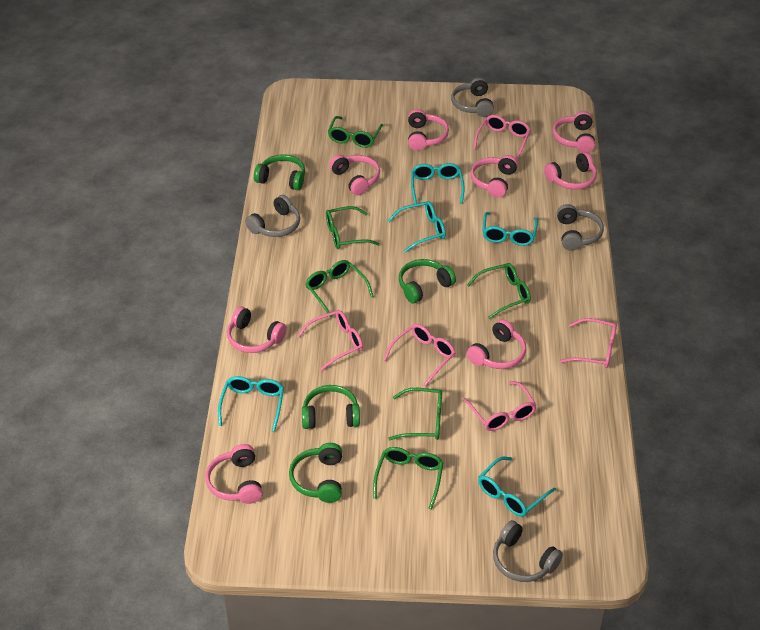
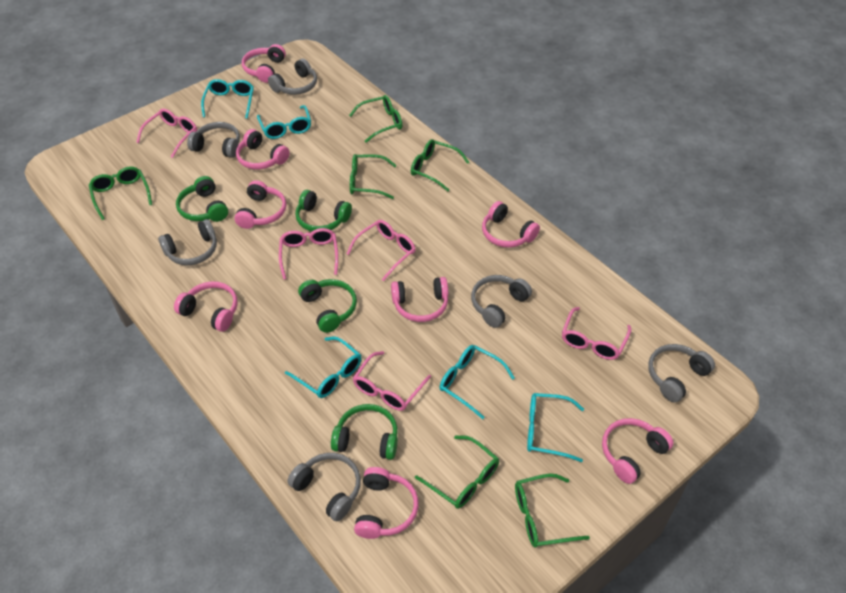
grey headphones: [245,195,300,237] [451,77,494,117] [493,520,563,582] [557,204,604,251] = 4 -> [158,219,217,265] [187,122,240,158] [268,59,317,95] [287,453,361,521] [471,275,532,328] [648,344,715,402] = 6

